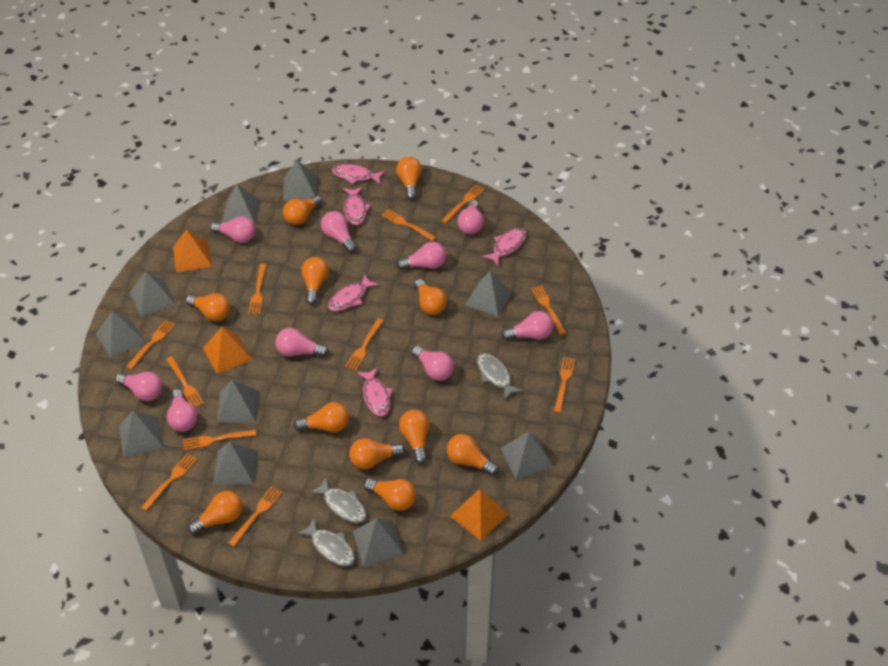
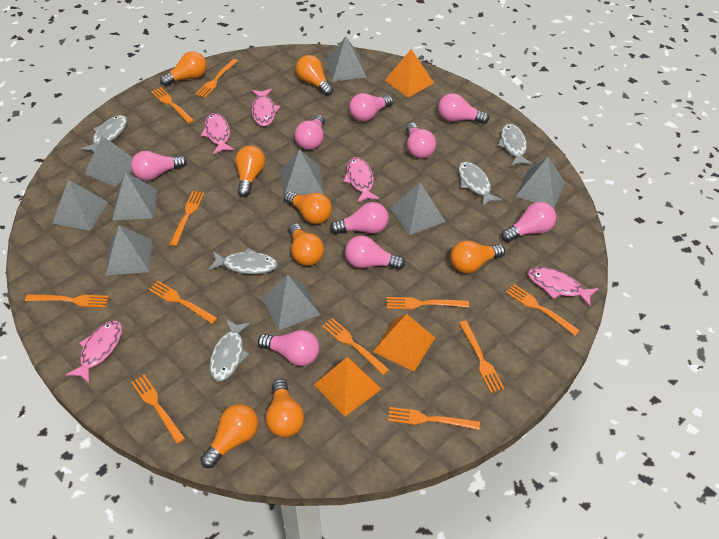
grey fish: [297,518,355,566] [309,477,367,523] [477,353,523,400] = 3 -> [80,115,128,152] [208,248,278,274] [209,319,251,382] [458,161,503,207] [497,124,533,166] = 5
grey pyramid: [96,311,145,358] [119,411,164,457] [130,271,176,317] [213,442,258,485] [217,380,259,423] [221,184,261,225] [283,161,317,201] [353,518,404,567] [465,271,513,317] [501,432,553,479] = 10 -> [53,180,108,231] [84,136,133,187] [106,225,152,275] [112,172,157,220] [262,275,320,330] [281,149,324,197] [326,36,366,82] [390,182,446,235] [515,157,565,208] = 9
orange light bulb: [186,293,230,321] [188,491,243,535] [283,195,322,225] [294,402,349,432] [301,257,329,305] [349,438,405,469] [364,478,416,511] [396,156,422,200] [399,410,429,464] [414,279,447,315] [447,434,499,476] = 11 -> [160,51,207,86] [201,404,258,468] [235,146,265,197] [266,379,304,438] [284,191,332,224] [289,223,324,266] [296,55,333,96] [450,240,505,273] = 8

